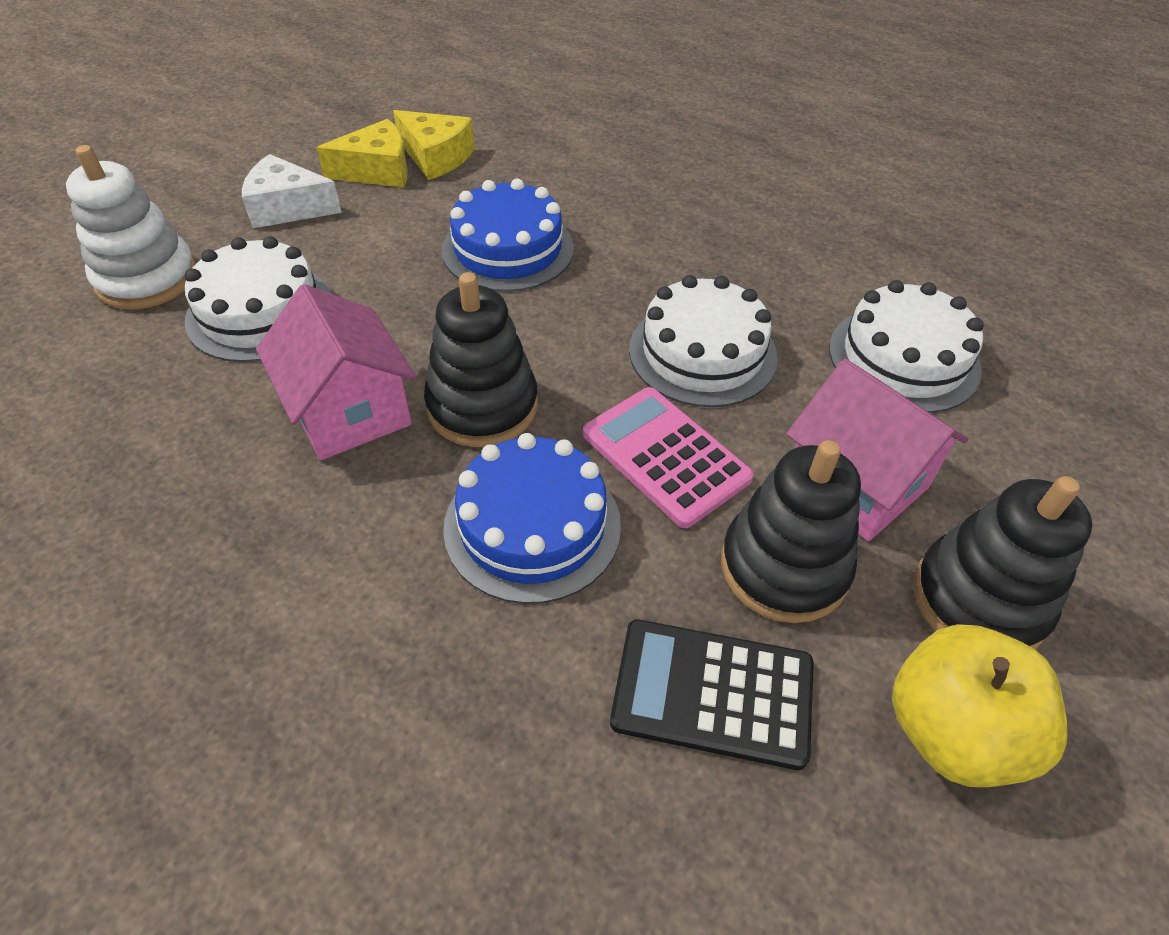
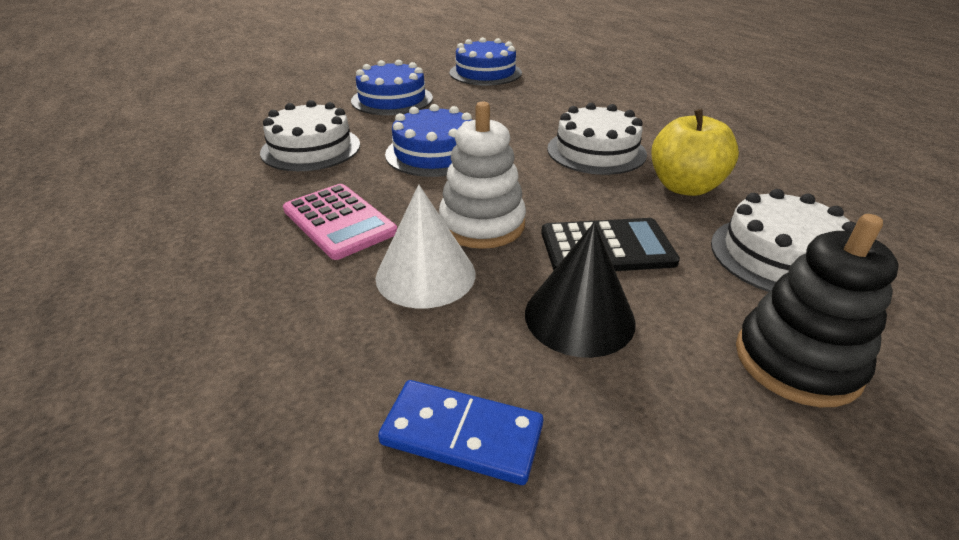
black cone: none = 0 -> [525,222,636,358] = 1
black stacking toy: [424,272,538,447] [721,440,861,623] [913,476,1092,649] = 3 -> [736,214,899,407] = 1
blue cake: [442,179,574,292] [443,433,621,604] = 2 -> [351,60,433,115] [385,104,472,177] [450,37,522,86] = 3
blue domino: none = 0 -> [378,380,543,485] = 1
pink house: [256,284,416,460] [786,359,968,541] = 2 -> none = 0
white cheese: [242,154,342,228] = 1 -> none = 0
white cone: none = 0 -> [376,185,475,308] = 1
yellow cheese: [316,119,408,187] [393,110,475,180] = 2 -> none = 0

